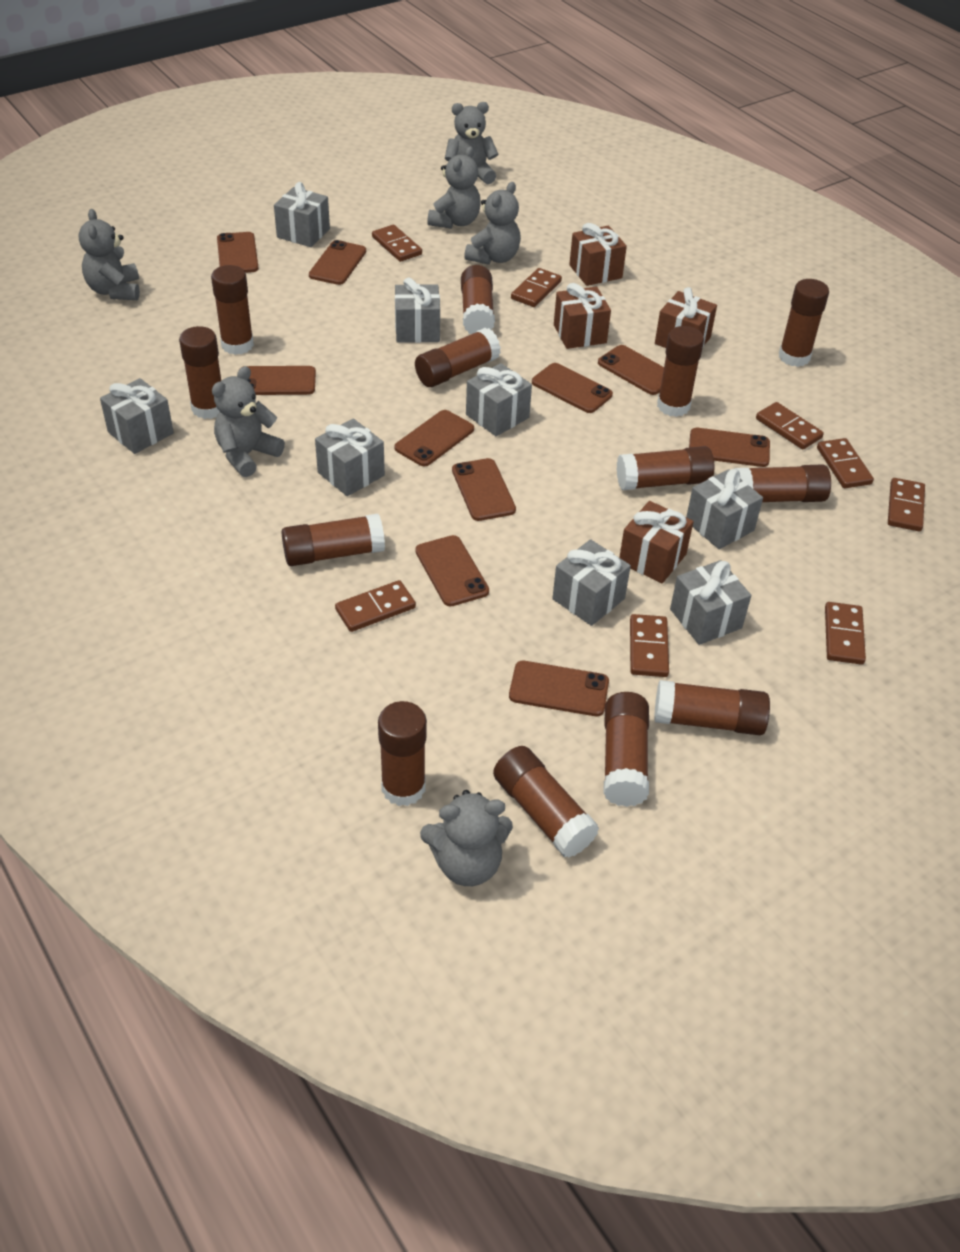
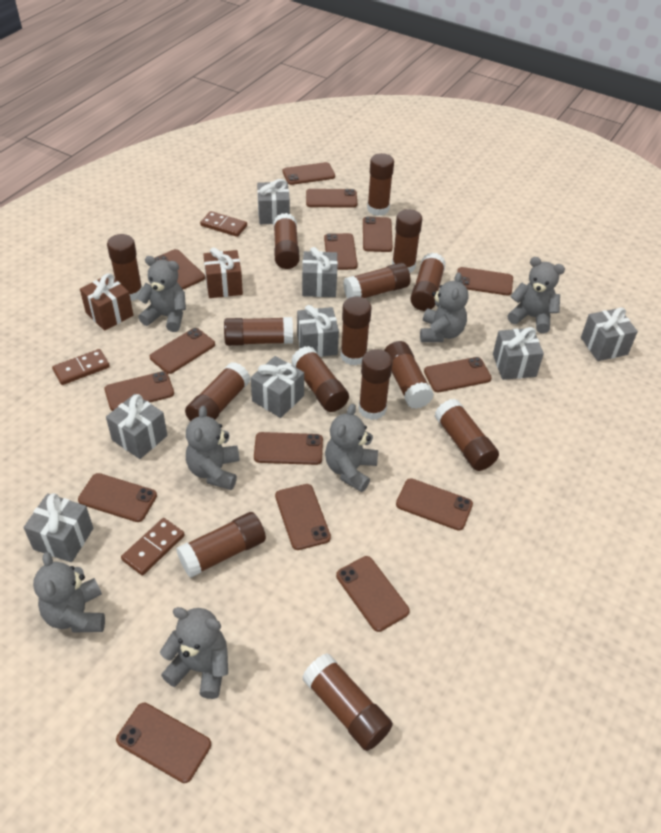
brown domino: [335,580,416,632] [372,225,422,262] [511,268,562,307] [630,614,669,677] [756,402,824,449] [817,438,874,488] [825,602,866,665] [888,478,925,531] = 8 -> [52,349,110,385] [121,518,185,575] [200,211,247,237] = 3
brown gift: [554,283,611,349] [569,223,627,286] [619,501,694,583] [655,287,717,348] = 4 -> [80,273,134,331] [203,247,243,298] = 2
brown glue stick: [179,326,221,419] [211,265,254,355] [281,514,385,566] [378,701,427,806] [415,328,501,387] [461,265,495,334] [493,746,599,858] [603,692,649,807] [616,446,714,490] [654,680,770,735] [657,326,704,417] [735,464,831,502] [779,279,829,367] = 13 -> [107,234,142,301] [176,512,266,578] [185,362,251,421] [224,317,293,346] [273,213,300,269] [291,346,349,412] [302,653,393,751] [340,297,371,366] [343,262,410,298] [359,349,393,420] [367,153,394,216] [384,341,434,409] [392,209,422,273] [410,252,446,311] [435,399,499,471] = 15
brown phone: [217,232,259,273] [243,366,316,395] [309,240,366,285] [394,410,474,467] [415,535,489,607] [452,458,516,521] [509,661,609,716] [532,363,613,413] [598,345,664,395] [689,428,770,467] = 10 -> [78,473,157,522] [104,371,174,411] [116,703,211,783] [150,328,215,374] [154,249,205,289] [254,432,323,465] [275,484,331,550] [283,162,335,185] [306,189,357,208] [324,233,358,270] [336,556,410,632] [363,216,393,252] [396,478,473,531] [424,357,492,392] [457,267,513,295] = 15
grey teddy bear: [79,209,140,300] [212,366,285,477] [420,790,513,886] [427,146,481,229] [445,102,498,185] [464,182,521,265] = 6 -> [33,552,105,633] [137,256,186,332] [160,607,228,699] [186,406,240,490] [325,404,378,492] [420,272,468,342] [507,257,565,333] = 7

